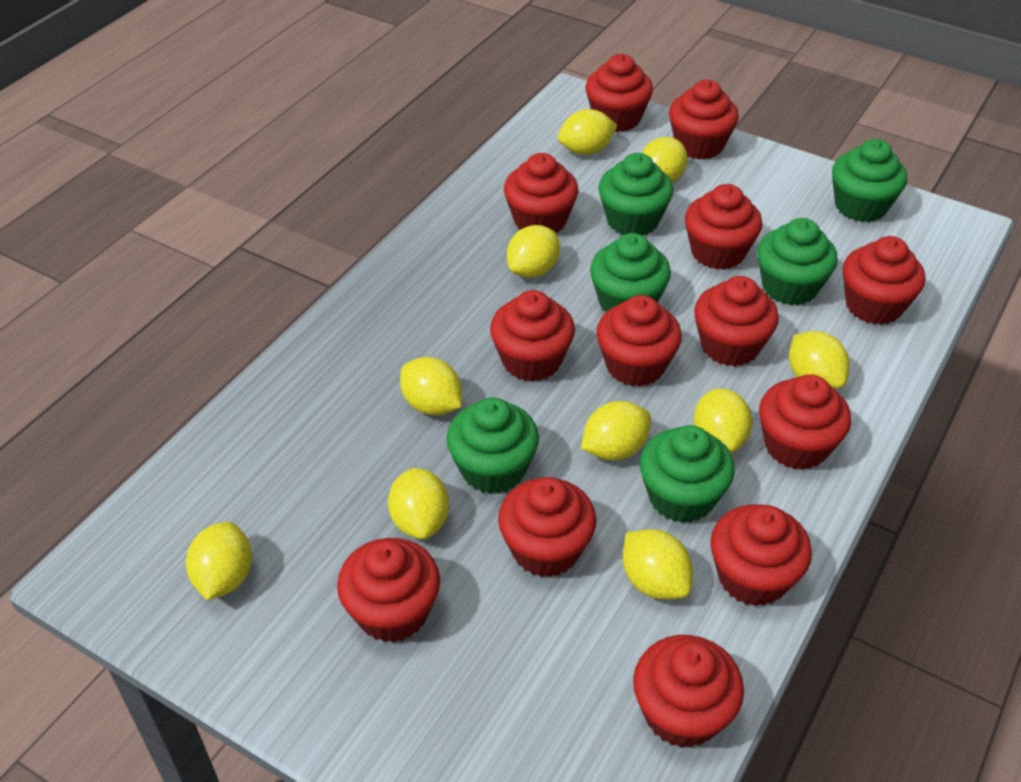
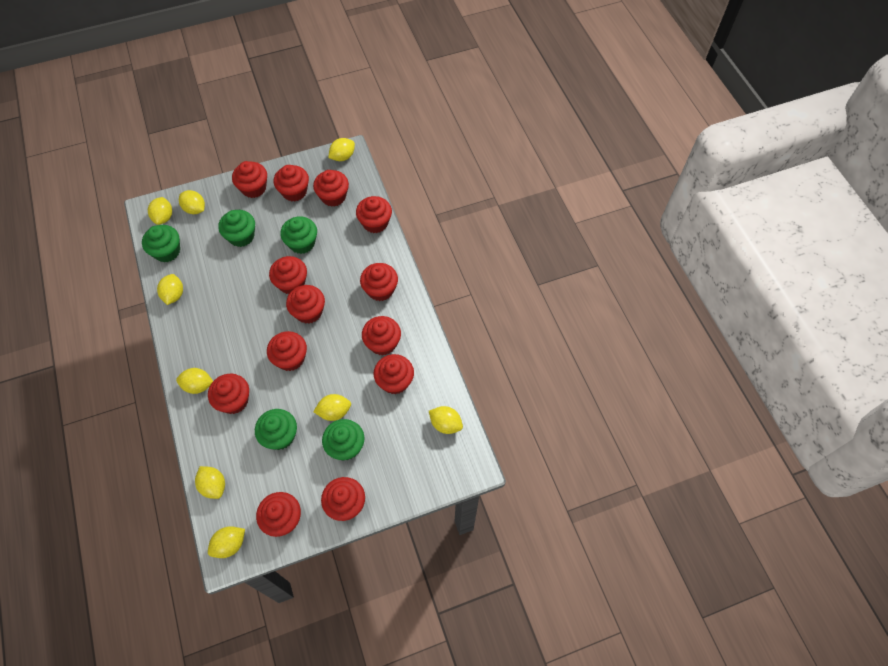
green cupcake: [446,398,539,494] [590,233,671,312] [598,153,673,235] [640,425,735,523] [757,218,838,306] [832,139,907,222] = 6 -> [142,225,180,262] [218,210,255,247] [255,409,297,450] [280,216,317,254] [322,419,364,461] = 5
yellow lemon: [186,522,252,600] [388,468,449,539] [400,357,462,415] [507,225,560,278] [558,109,618,155] [581,401,651,461] [623,529,693,600] [642,137,688,182] [694,388,752,453] [789,331,850,389] = 10 -> [148,197,172,225] [157,274,183,305] [176,368,213,394] [179,190,205,214] [195,466,225,499] [208,526,245,558] [313,394,351,421] [328,138,355,161] [429,406,463,434] = 9

